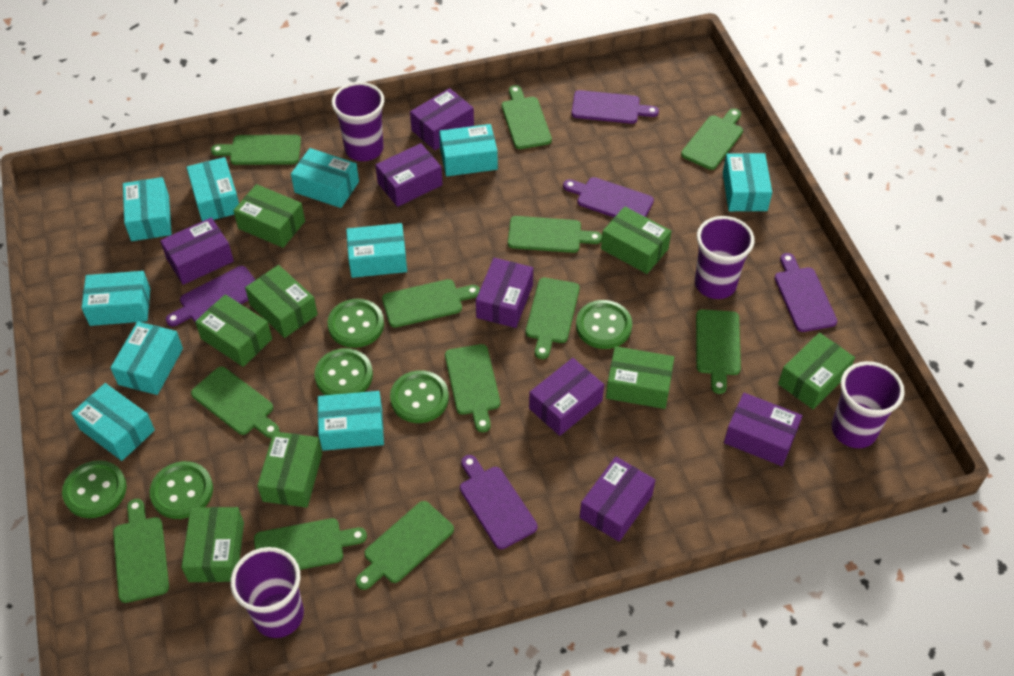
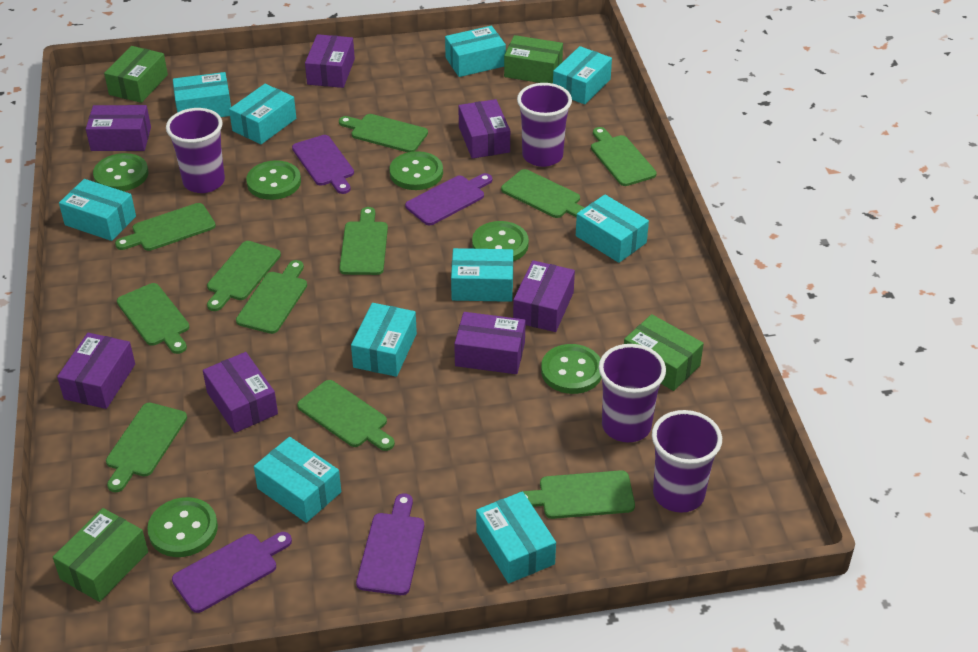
green box: [181,507,244,582] [195,294,272,367] [233,184,305,248] [245,265,318,338] [257,431,322,508] [601,206,671,274] [606,346,674,409] [778,333,855,409] = 8 -> [53,508,148,602] [104,46,168,103] [504,35,563,84] [624,314,704,391] = 4
green cutting board: [113,499,169,603] [191,367,280,438] [211,135,301,165] [254,518,367,570] [356,501,454,590] [382,279,480,328] [445,344,500,432] [502,85,552,149] [508,216,602,253] [526,278,580,359] [681,108,743,170] [696,309,741,394] = 12 -> [106,403,187,492] [115,203,216,251] [117,283,189,354] [207,241,281,311] [236,260,307,334] [297,380,395,451] [339,114,428,152] [339,207,388,275] [501,169,585,218] [518,470,635,519] [591,127,657,186] = 11
purple cutting board: [166,266,255,326] [460,455,538,549] [563,177,654,217] [571,90,659,124] [775,253,837,332] = 5 -> [172,532,292,613] [292,135,354,194] [356,494,424,595] [405,173,492,225] = 4

